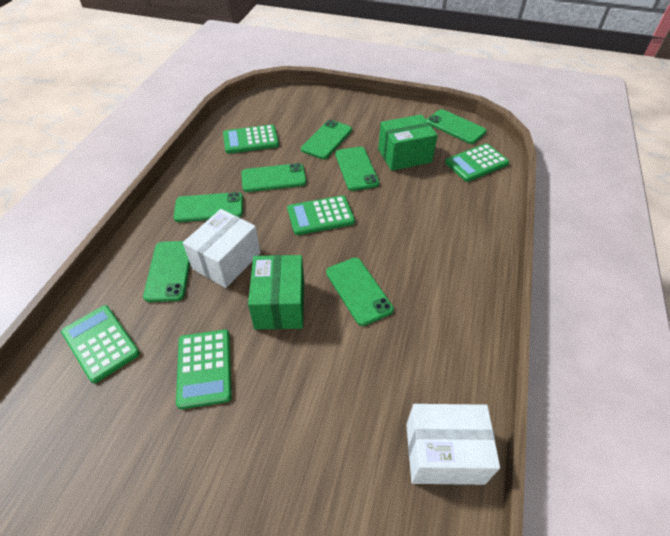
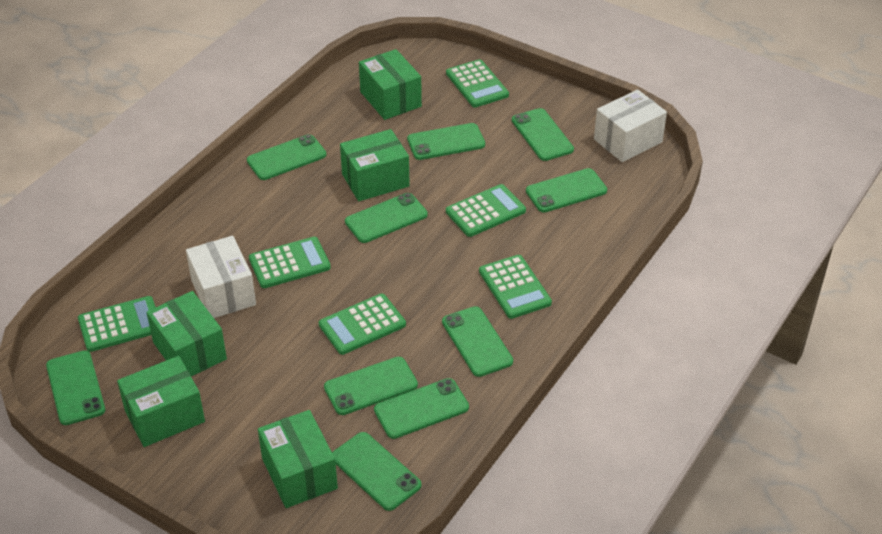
green box: [248,255,304,330] [378,114,438,171] = 2 -> [117,356,205,447] [146,291,227,376] [258,410,338,508] [340,129,410,201] [359,49,422,120] = 5
green calculator: [61,305,140,383] [176,330,232,409] [223,125,279,154] [287,195,355,235] [445,143,509,182] = 5 -> [78,296,155,352] [249,237,331,288] [319,294,406,355] [446,59,509,107] [446,184,526,237] [479,255,552,319] = 6
green phone: [143,241,190,302] [174,192,243,222] [241,163,307,192] [301,120,352,159] [326,258,394,326] [335,147,380,191] [426,109,487,144] = 7 -> [46,350,105,425] [247,134,326,180] [324,357,418,415] [332,432,421,511] [345,193,428,243] [374,378,469,439] [407,123,485,160] [442,306,513,377] [512,108,574,161] [526,168,607,212] = 10

